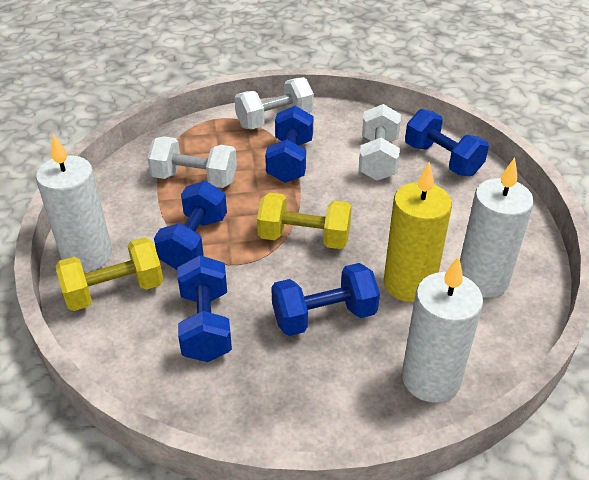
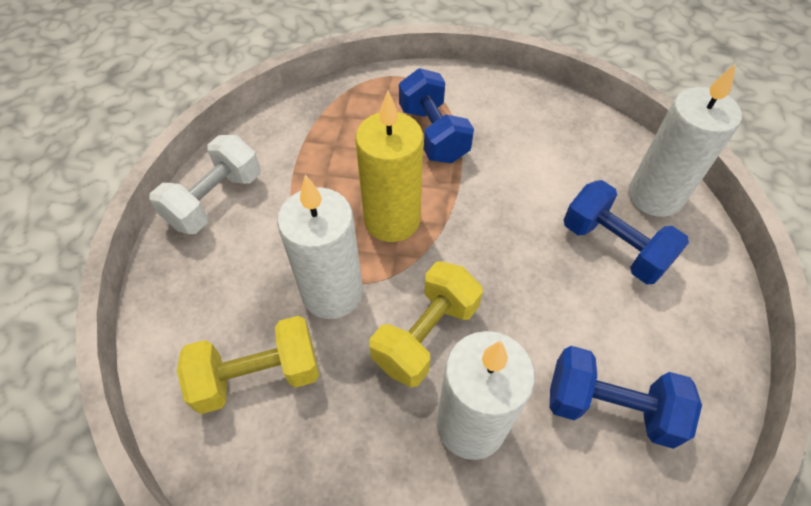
blue dumbbell: [154,181,227,270] [178,255,232,362] [265,106,313,183] [271,263,380,336] [405,109,489,176] = 5 -> [399,68,474,163] [550,346,702,449] [564,180,689,284] = 3
white dumbbell: [147,136,237,188] [235,77,314,129] [358,104,401,181] = 3 -> [149,135,260,234] = 1

